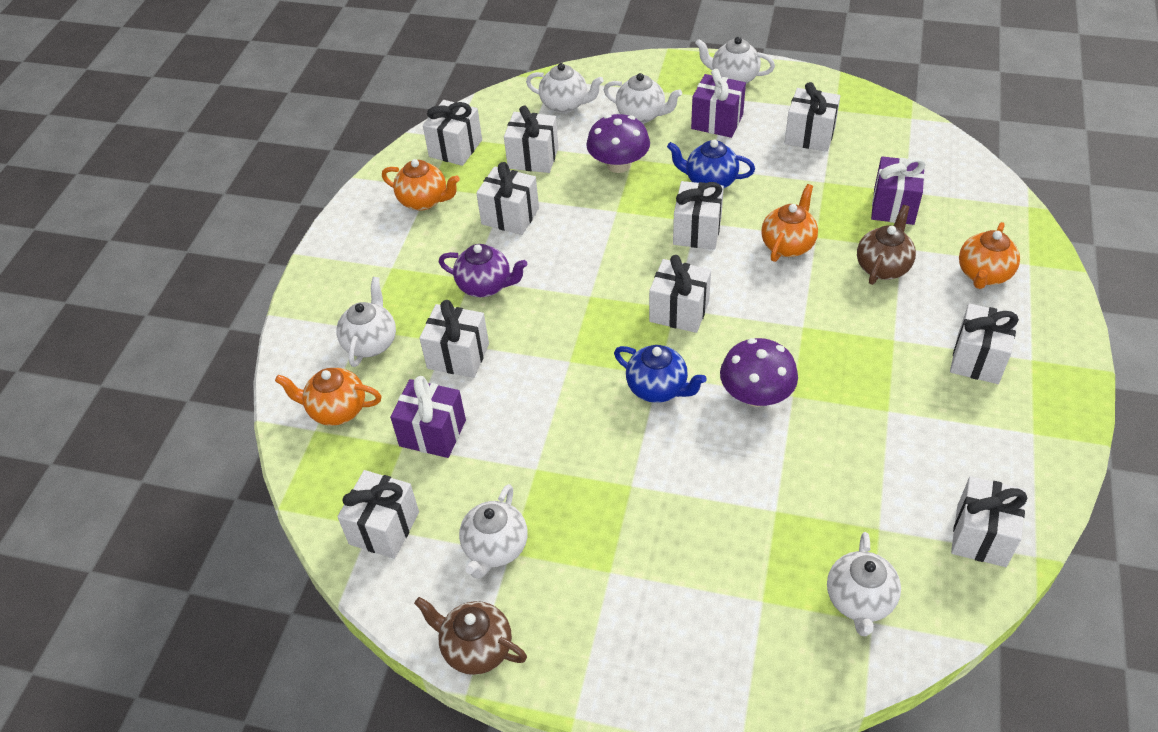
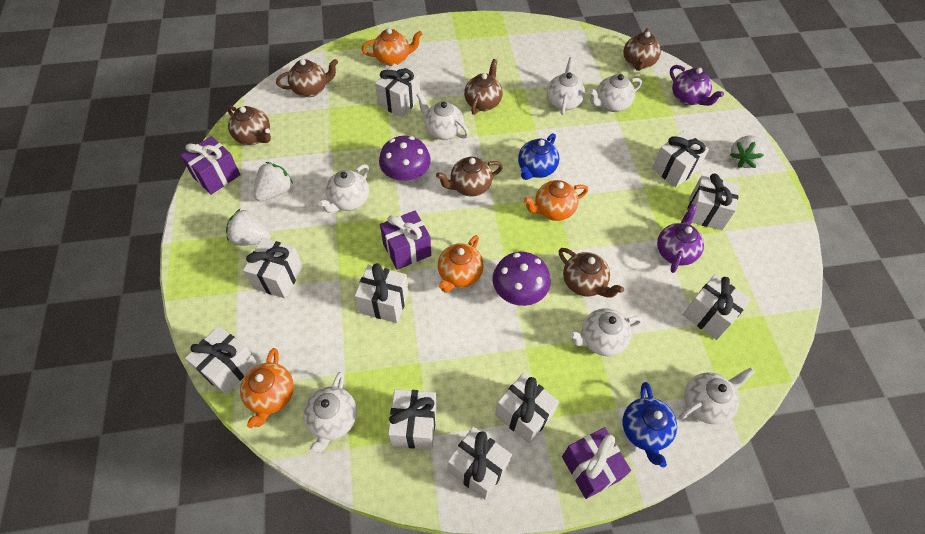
brown teapot: [414,597,527,675] [857,205,916,285] = 2 -> [227,105,271,145] [276,59,338,97] [436,157,503,197] [464,59,502,115] [559,248,624,298] [623,28,661,71] = 6
purple teapot: [439,244,527,297] = 1 -> [657,204,704,273] [670,65,724,106] = 2
white strawberry: none = 0 -> [226,208,271,246] [254,162,293,202] [730,136,767,168] = 3
white teapot: [336,277,396,367] [459,484,528,579] [526,63,604,113] [604,73,682,124] [695,37,775,84] [827,532,901,636] = 6 -> [303,372,357,455] [318,164,369,213] [416,92,469,140] [547,57,585,115] [569,308,643,356] [589,74,642,112] [679,367,755,424] = 7

